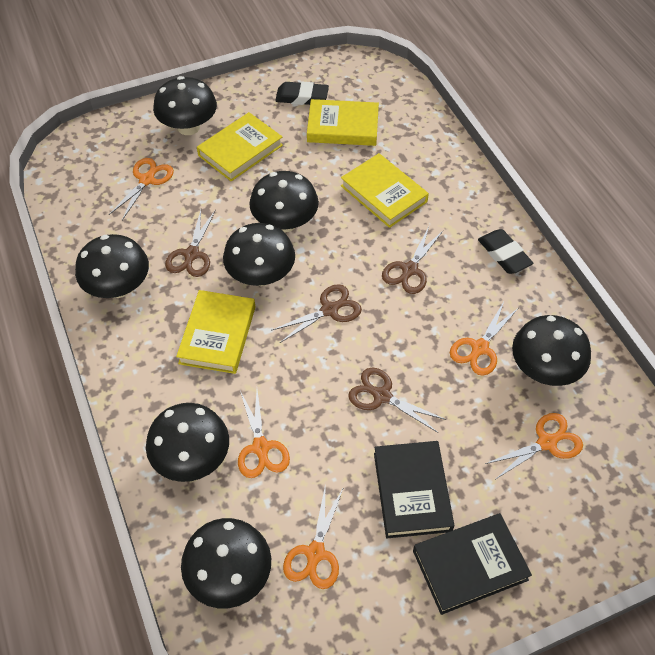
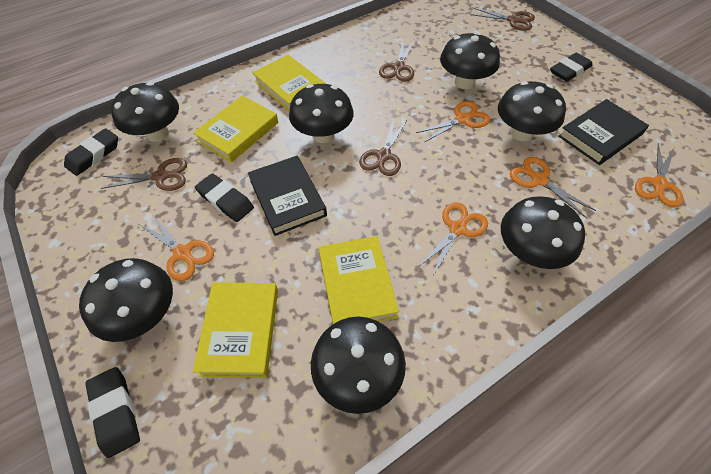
black eraser: [275,82,329,105] [478,229,533,274] = 2 -> [64,128,118,176] [85,367,140,458] [195,173,254,222] [550,53,592,82] = 4

